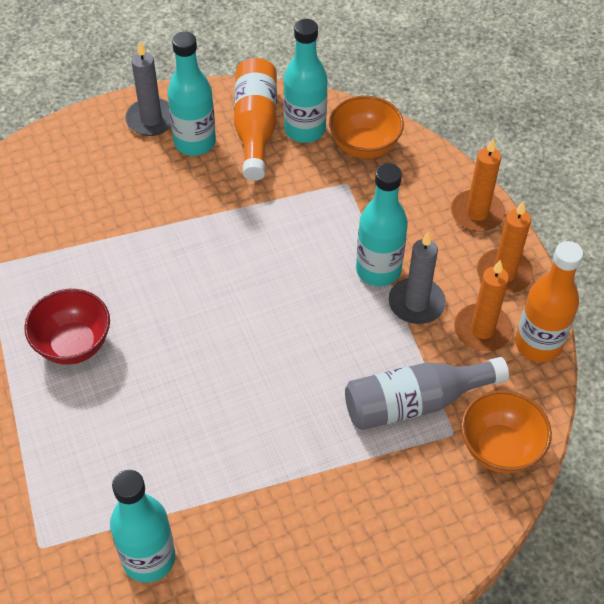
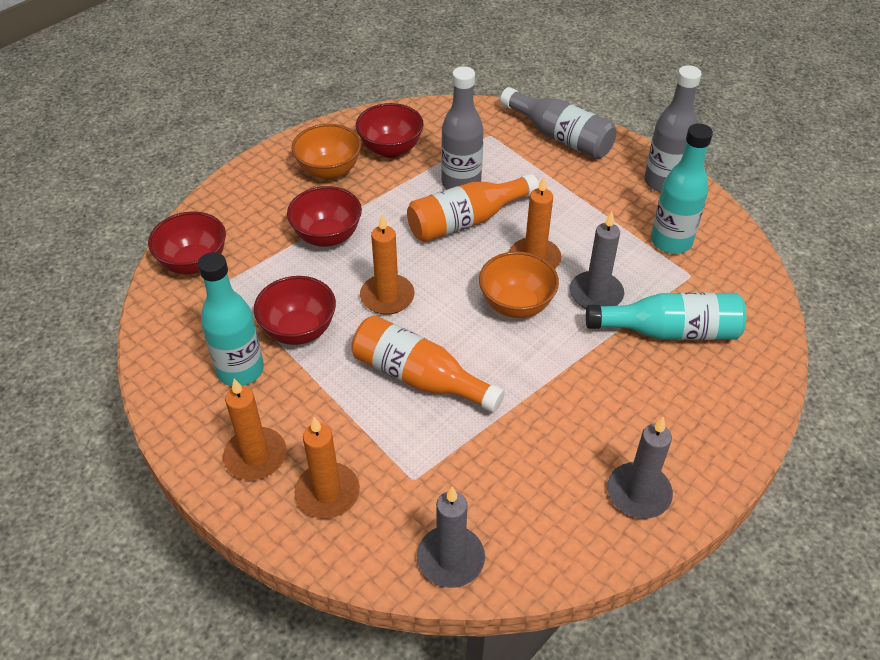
grey bottle: [345,357,509,430] = 1 -> [441,66,483,189] [500,87,617,159] [644,65,702,192] = 3
grey candle: [125,42,171,136] [388,232,446,324] = 2 -> [417,487,485,588] [570,212,624,309] [607,417,673,519] = 3
orange candle: [451,138,505,232] [454,260,512,352] [477,201,533,294] = 3 -> [223,378,287,480] [295,417,360,519] [360,214,415,315] [509,176,562,269] = 4
red bowl: [24,289,110,365] = 1 -> [148,212,226,274] [254,276,336,345] [287,186,362,247] [356,103,424,158] = 4
turquoise bottle: [110,470,176,583] [167,32,216,156] [283,19,327,143] [356,163,408,286] = 4 -> [198,252,264,386] [586,292,746,340] [651,123,713,254] = 3

